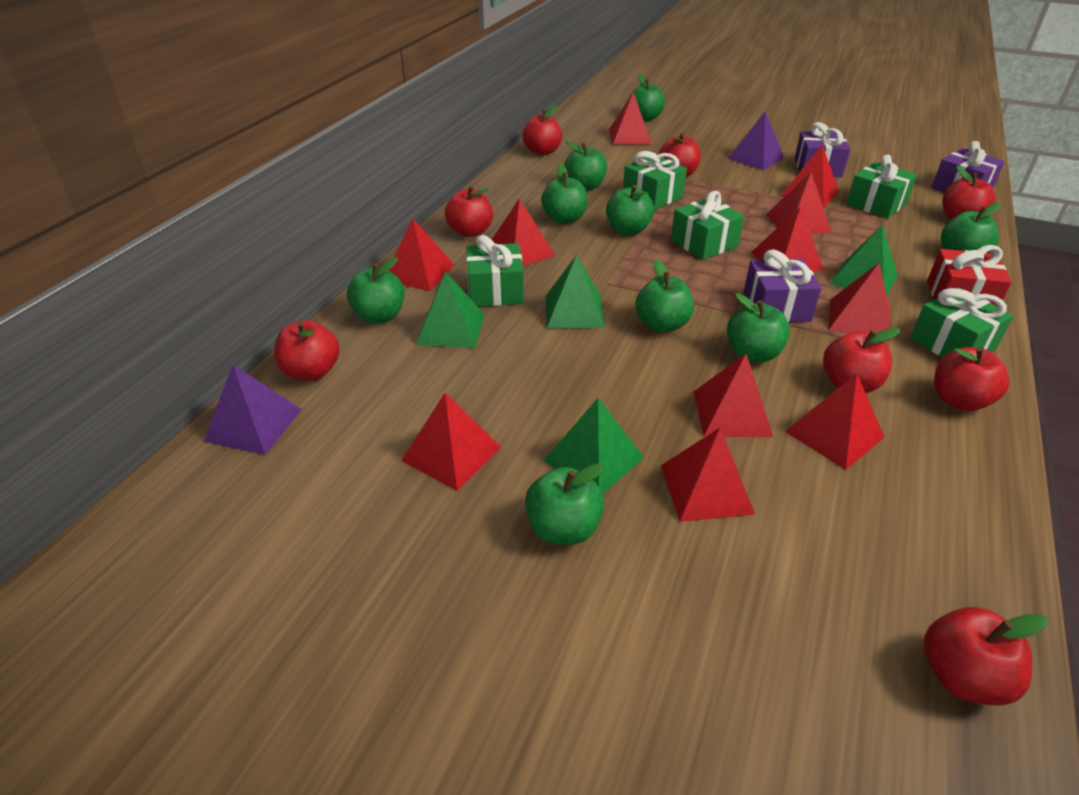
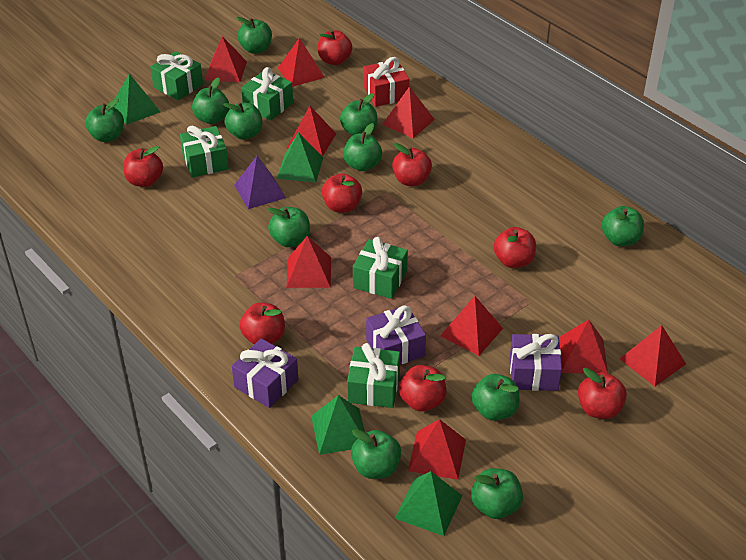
green apple: [347,257,405,324] [525,463,605,544] [541,163,588,224] [564,141,607,191] [606,185,654,235] [629,74,665,121] [635,259,694,333] [727,293,790,363] [941,203,1001,253] = 9 -> [85,98,124,142] [192,77,230,124] [223,102,262,140] [236,17,272,54] [267,207,310,247] [340,93,377,136] [343,123,382,171] [351,429,401,479] [471,374,519,421] [471,468,523,519] [602,206,644,246] = 11
purple pyramid: [204,364,302,455] [727,112,784,170] = 2 -> [234,156,286,209] = 1
red pyramid: [388,218,454,291] [401,393,501,491] [492,198,555,266] [609,92,652,145] [661,428,755,522] [694,354,773,437] [751,207,824,272] [766,172,831,234] [780,144,839,208] [785,374,884,470] [829,263,891,341] = 11 -> [205,36,247,82] [278,38,325,87] [286,106,336,157] [286,236,331,288] [382,86,435,138] [408,419,466,480] [440,296,503,356] [559,320,608,374] [620,325,686,386] = 9

